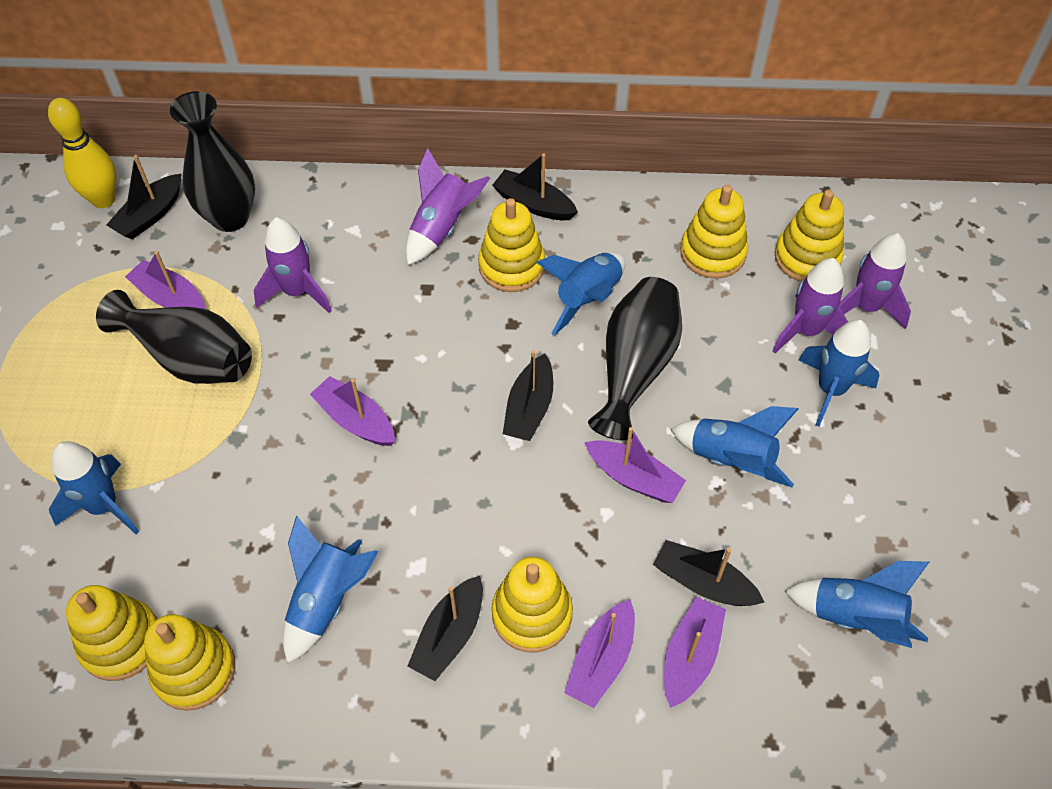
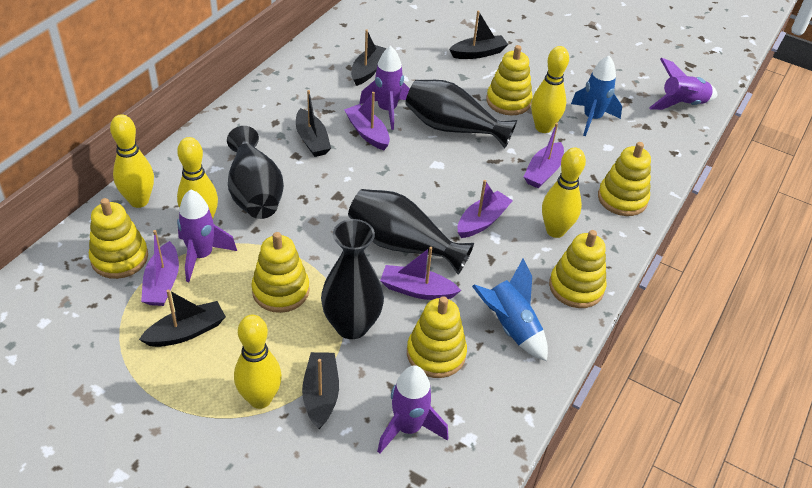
black vase: [96,290,252,384] [170,91,255,232] [588,277,682,441] = 3 -> [227,126,284,219] [321,219,384,339] [348,189,474,274] [405,80,517,148] = 4
blue rocket: [49,441,139,534] [283,515,379,663] [536,252,626,335] [671,406,798,488] [785,561,929,648] [799,319,879,426] = 6 -> [472,258,548,361] [571,56,622,136] = 2
yellow bowling pin: [48,98,117,208] = 1 -> [110,114,154,208] [177,137,218,219] [234,315,282,409] [531,46,569,133] [542,148,586,238] = 5

